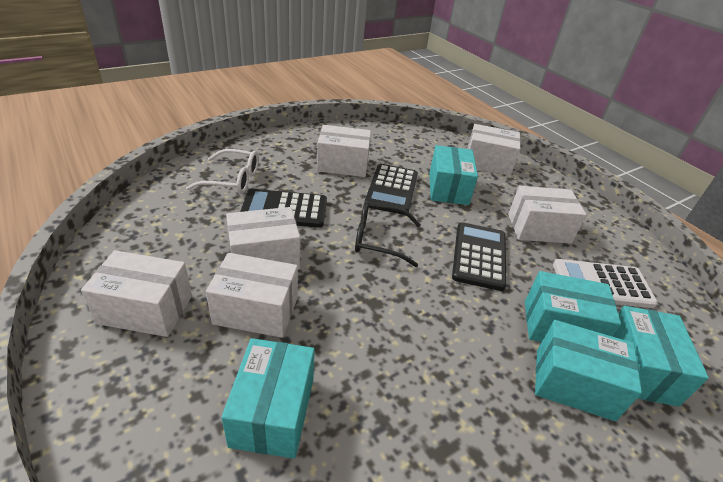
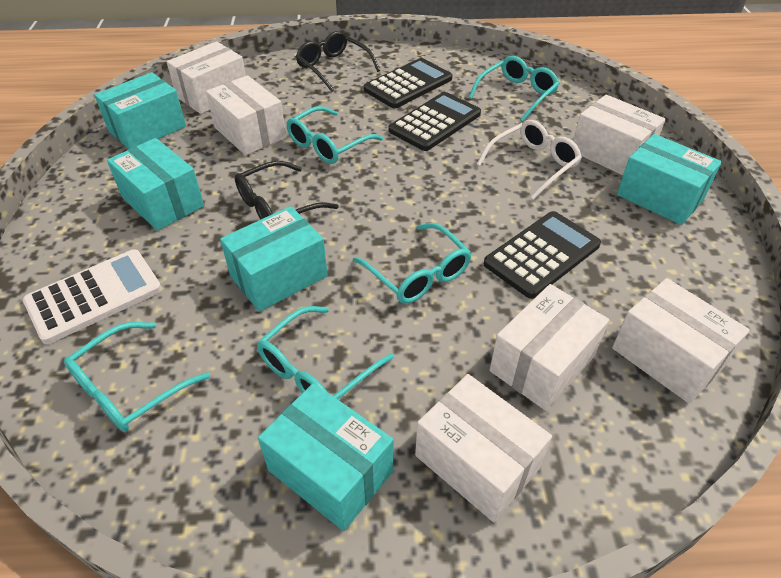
black glasses: [355,201,421,267] = 1 -> [235,161,339,220] [296,31,380,92] = 2
turquoise glasses: none = 0 -> [64,322,210,432] [257,306,394,399] [286,106,383,164] [353,223,471,304] [469,56,559,122] = 5

